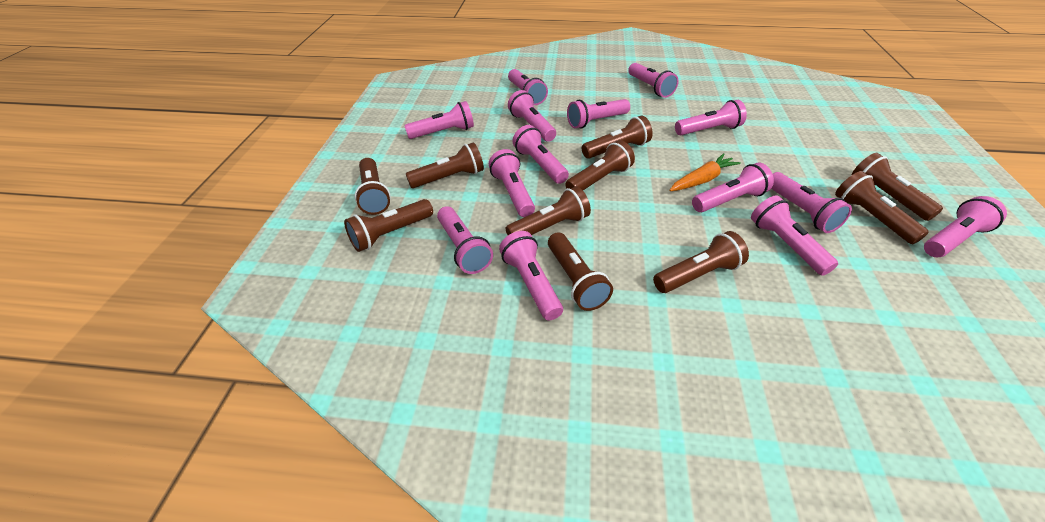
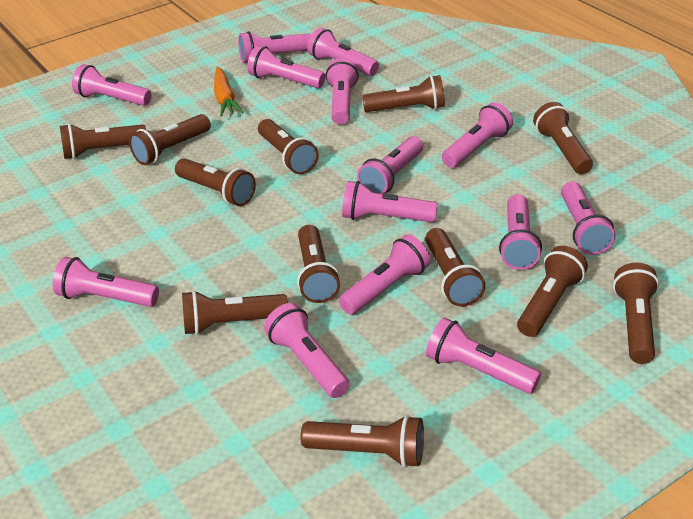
brown flashlight: [344,199,433,252] [355,158,391,215] [406,142,484,188] [506,186,591,235] [548,232,613,311] [565,140,635,190] [582,116,653,159] [653,231,749,293] [835,171,929,244] [852,153,943,221] = 10 -> [60,123,146,159] [129,114,211,165] [175,159,256,206] [182,290,288,335] [258,119,319,174] [297,225,340,303] [300,415,424,468] [362,75,445,112] [425,228,485,307] [517,246,588,337] [533,102,593,174] [613,263,659,364] = 12

